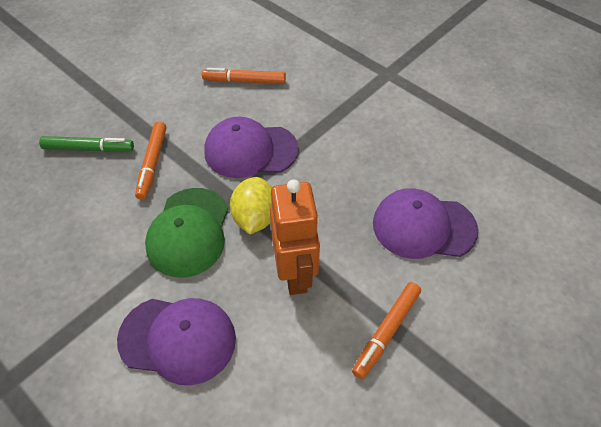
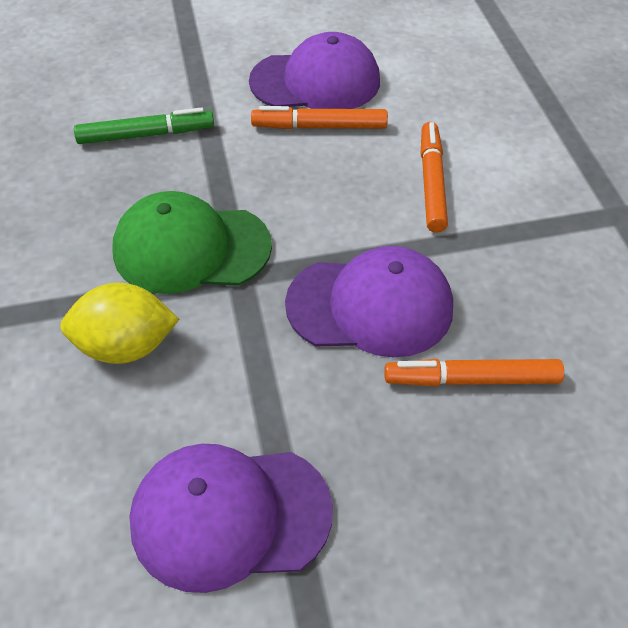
orange robot: [270,179,320,295] = 1 -> none = 0

